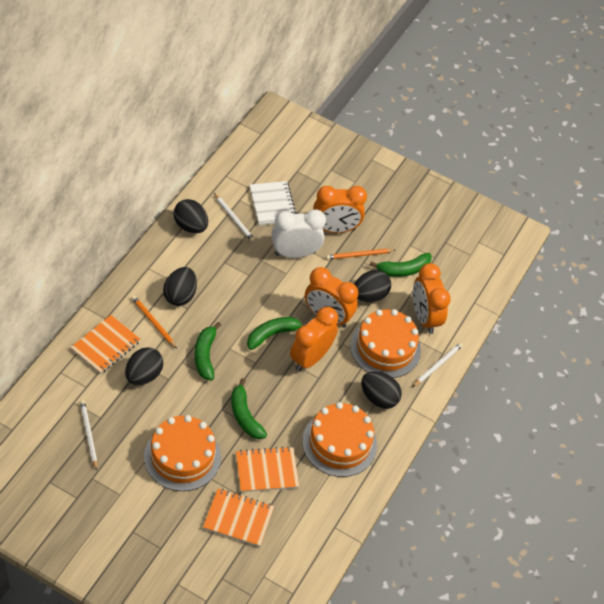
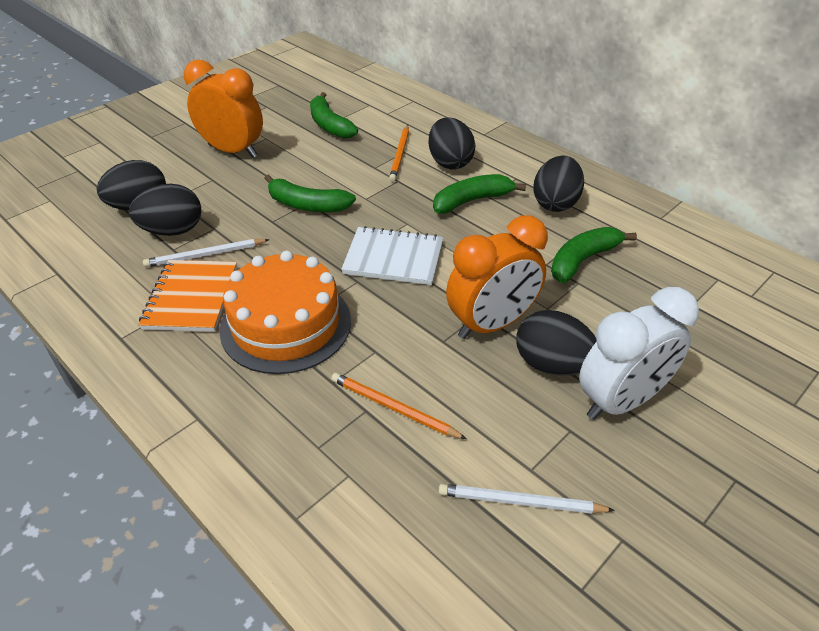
orange cake: [144,415,221,491] [302,402,377,477] [350,309,421,378] = 3 -> [219,251,351,374] = 1
orange clock: [290,307,338,371] [305,267,358,328] [313,186,367,233] [413,263,451,334] = 4 -> [184,60,263,158] [446,215,548,339] = 2
orange notebook: [71,315,141,374] [203,489,274,547] [236,446,299,492] = 3 -> [139,260,237,332] = 1
white pencil: [80,400,97,471] [214,193,255,242] [413,343,463,387] = 3 -> [143,239,270,267] [438,484,615,514] = 2

